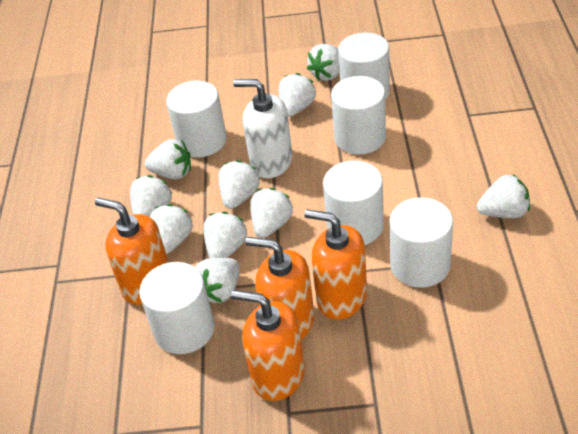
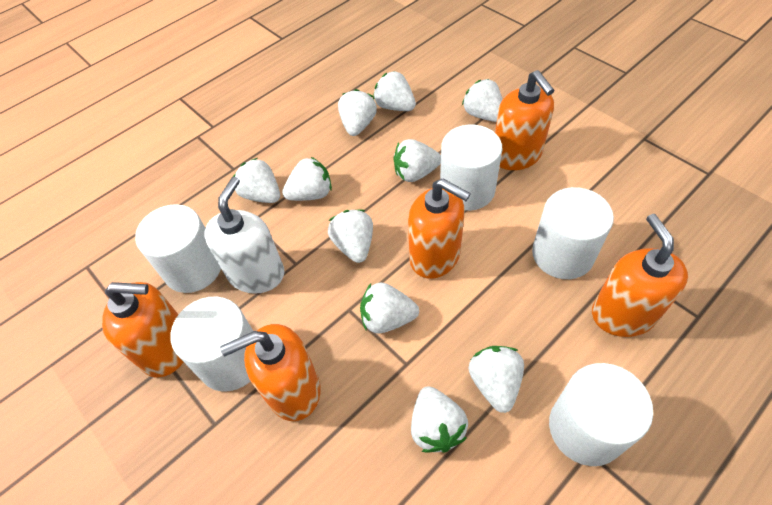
orange soap dispenser: [95,198,169,305] [231,290,305,401] [245,237,314,340] [304,209,367,320] = 4 -> [102,282,183,377] [220,324,321,421] [408,179,471,279] [495,70,554,170] [592,214,688,337] = 5
white cylinder: [139,262,215,354] [166,81,227,157] [323,161,384,245] [331,76,386,155] [338,32,390,100] [389,197,453,288] = 6 -> [135,204,221,293] [170,296,253,392] [440,125,502,211] [532,187,614,279] [549,363,653,466] = 5

